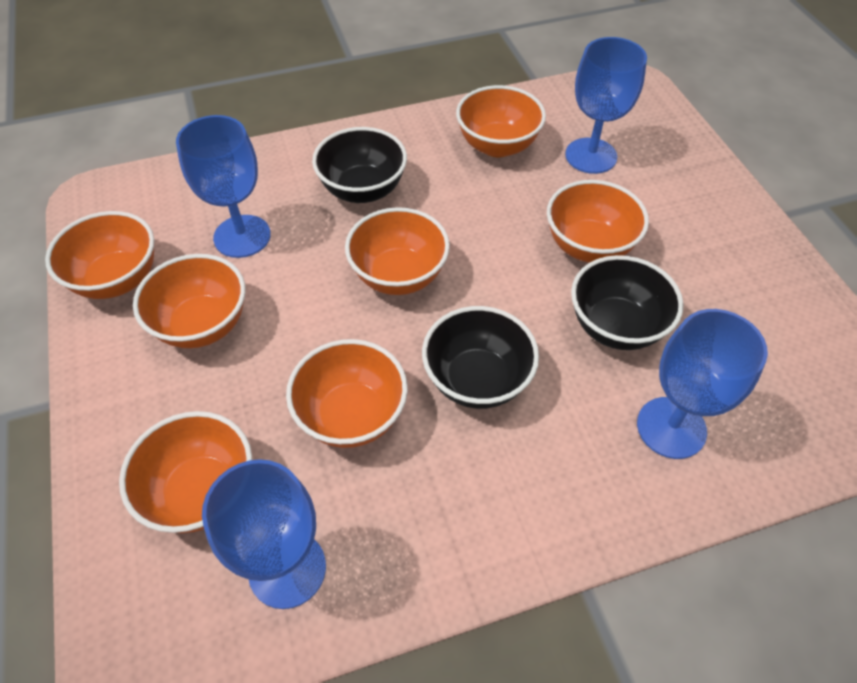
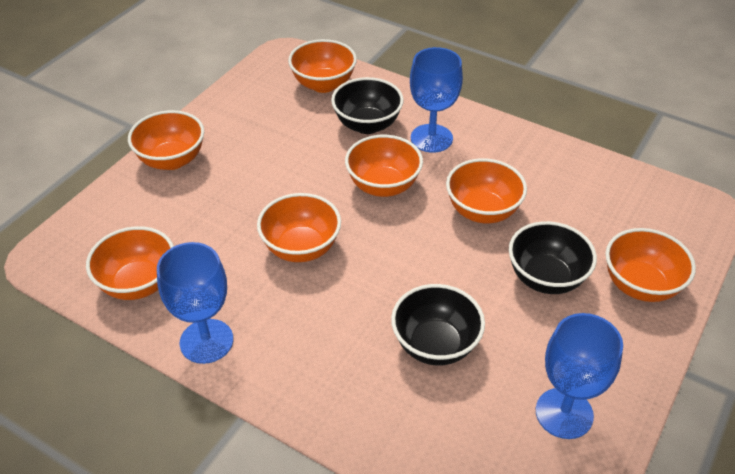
blue goblet: [176,115,271,258] [202,459,326,609] [565,37,647,174] [637,309,768,459] = 4 -> [157,242,233,364] [410,47,463,153] [536,313,623,439] = 3

